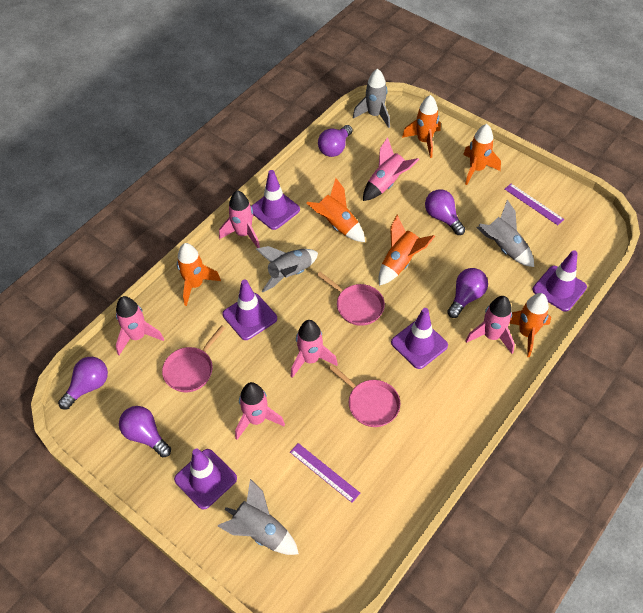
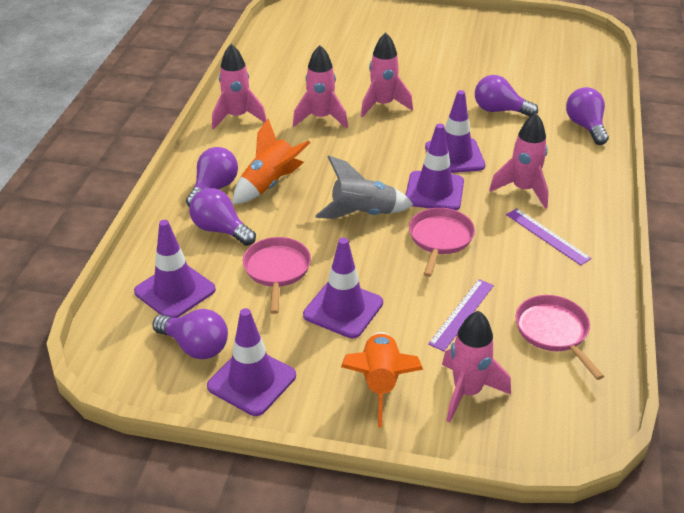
grey rocket: [218,479,299,555] [256,246,318,292] [353,68,390,128] [477,200,534,267] = 4 -> [315,155,413,219] = 1
orange rocket: [177,243,221,306] [306,178,365,242] [379,215,435,286] [402,95,441,158] [463,124,501,185] [509,293,551,357] = 6 -> [232,119,310,204] [341,332,423,428] = 2
pink rocket: [116,296,164,355] [219,190,260,248] [235,382,285,440] [291,320,338,378] [363,137,419,201] [466,296,515,354] = 6 -> [212,44,266,130] [293,45,348,129] [361,33,413,117] [442,311,511,423] [489,113,549,209] = 5

